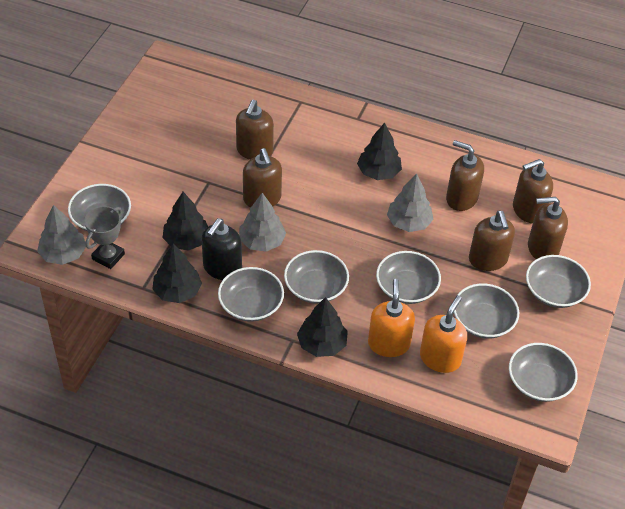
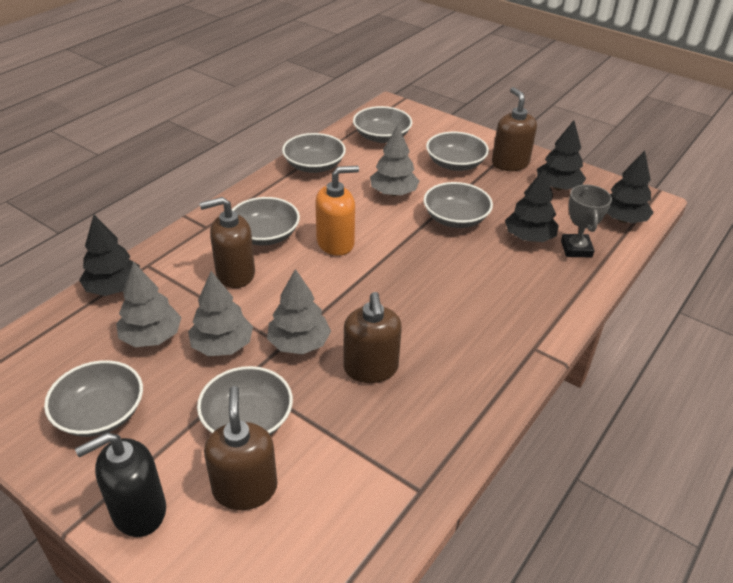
brown soap dispenser: [236,100,274,160] [243,148,282,208] [446,140,484,211] [469,210,515,271] [513,159,553,224] [528,197,568,259] = 6 -> [199,197,255,288] [204,386,277,510] [343,292,402,383] [492,87,537,171] = 4
grey tree: [37,205,86,265] [239,193,286,252] [387,174,434,232] = 3 -> [116,262,182,347] [188,271,253,356] [267,269,331,354] [370,125,419,196] = 4
orange soap dispenser: [368,279,415,357] [420,295,467,373] = 2 -> [315,166,359,256] = 1

